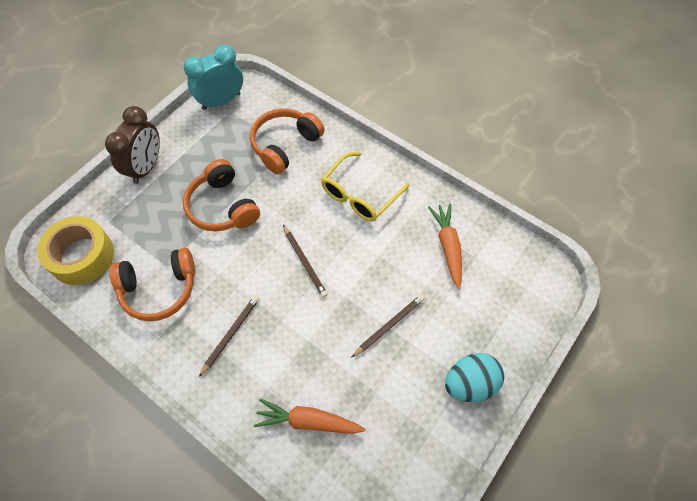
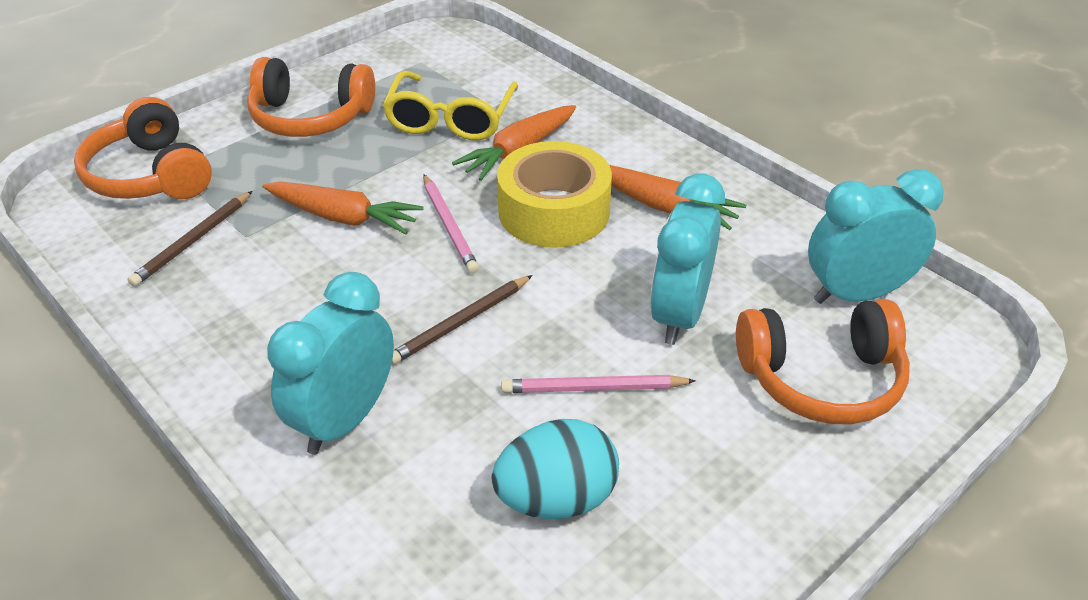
brown clock: [105,106,160,184] = 1 -> none = 0
brown pencil: [199,295,260,377] [283,225,328,298] [351,295,424,358] = 3 -> [127,191,252,287] [391,275,533,365] = 2
orange carrot: [254,398,366,434] [428,203,462,289] = 2 -> [263,182,424,234] [452,105,576,181] [609,165,746,230] = 3
pink pencil: none = 0 -> [423,174,479,274] [501,375,696,393] = 2
turquoise clock: [184,44,243,110] = 1 -> [267,272,394,455] [650,174,725,345] [808,169,944,304] = 3

